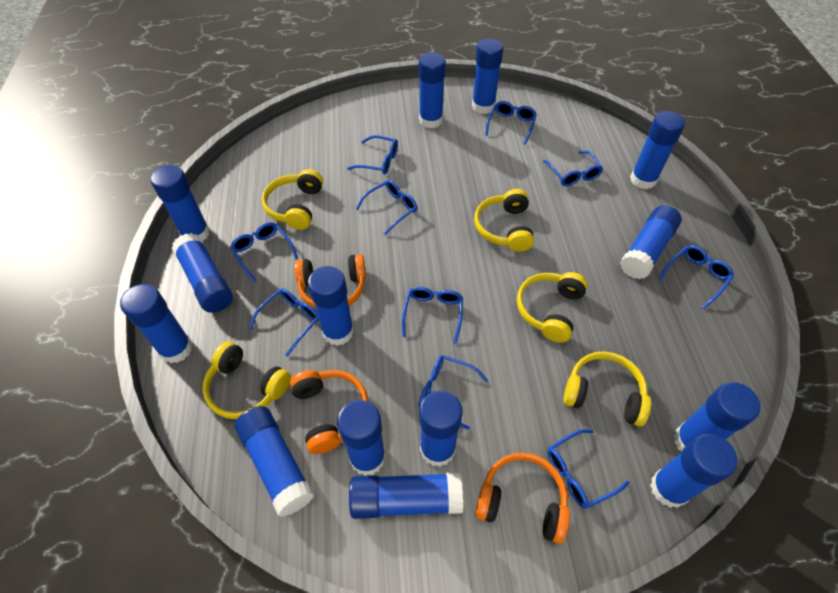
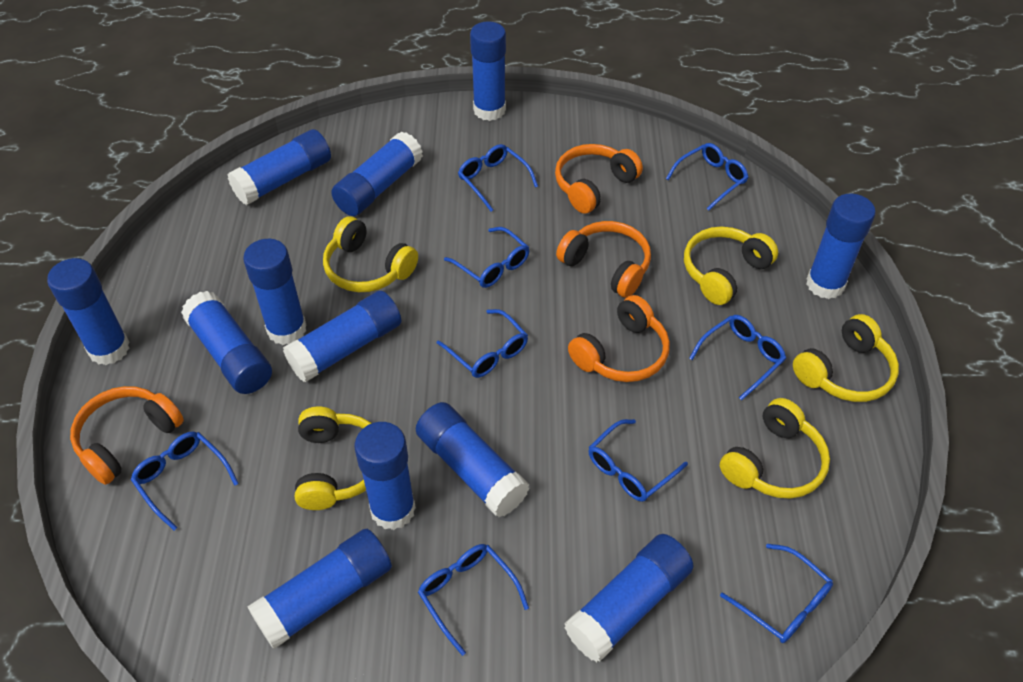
blue glasses: [230,222,298,282] [249,288,319,357] [347,135,398,174] [356,180,418,235] [402,287,463,344] [418,355,489,430] [485,101,537,145] [543,151,603,186] [548,429,629,509] [659,245,734,309] = 10 -> [131,431,239,530] [418,544,529,656] [437,309,528,378] [444,227,530,288] [458,144,538,212] [588,419,688,502] [666,143,749,211] [689,315,786,400] [720,544,833,643] = 9
blue glue stick: [120,284,193,363] [150,165,210,241] [172,233,233,313] [235,406,314,517] [308,266,354,346] [337,400,386,476] [349,472,463,519] [419,52,446,128] [419,391,462,467] [472,38,503,114] [620,205,682,279] [630,111,685,189] [650,434,738,508] [674,382,761,451] = 14 -> [47,258,129,365] [181,291,272,394] [228,129,331,205] [243,239,306,345] [247,529,392,649] [283,291,401,382] [331,131,423,216] [354,422,416,530] [416,402,530,517] [470,21,506,121] [564,534,694,662] [806,193,876,299] = 12
orange headphones: [290,370,369,454] [294,254,366,309] [475,452,570,544] = 3 -> [70,386,184,485] [555,144,643,213] [556,221,651,298] [568,295,670,382] = 4

